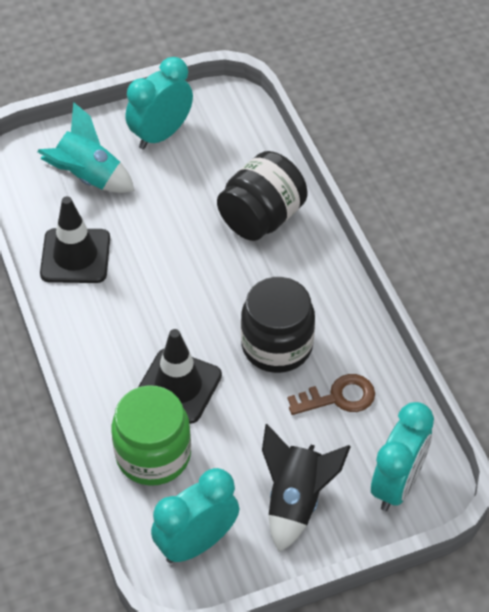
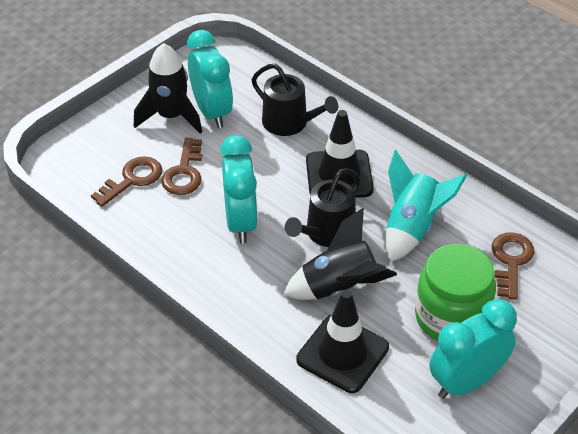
black jar: [217,151,308,241] [241,277,315,373] = 2 -> none = 0
black rocket: [262,424,351,552] = 1 -> [134,43,202,134] [283,208,397,300] = 2
black watering can: none = 0 -> [252,64,338,136] [285,168,360,247] = 2
brown key: [288,374,375,415] = 1 -> [91,156,162,207] [161,138,202,195] [492,232,534,300] = 3

